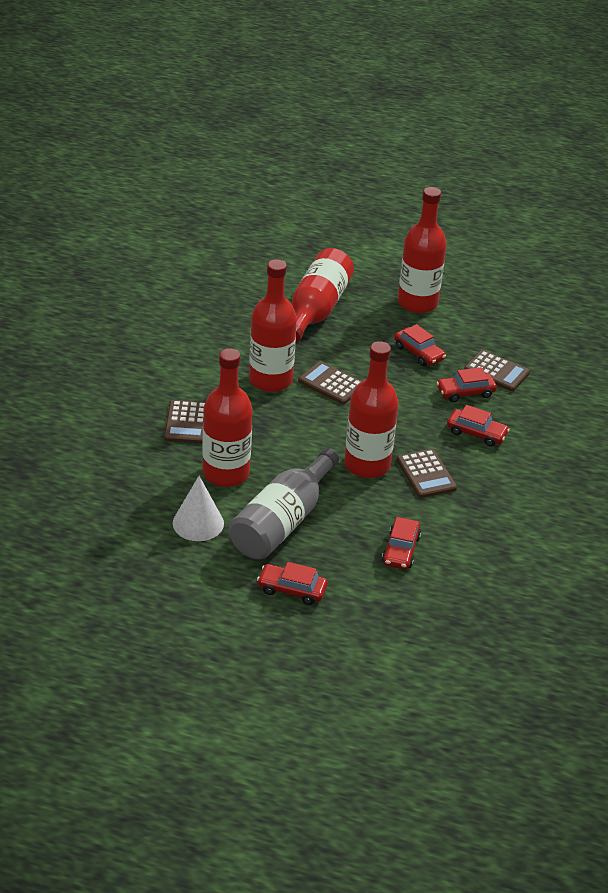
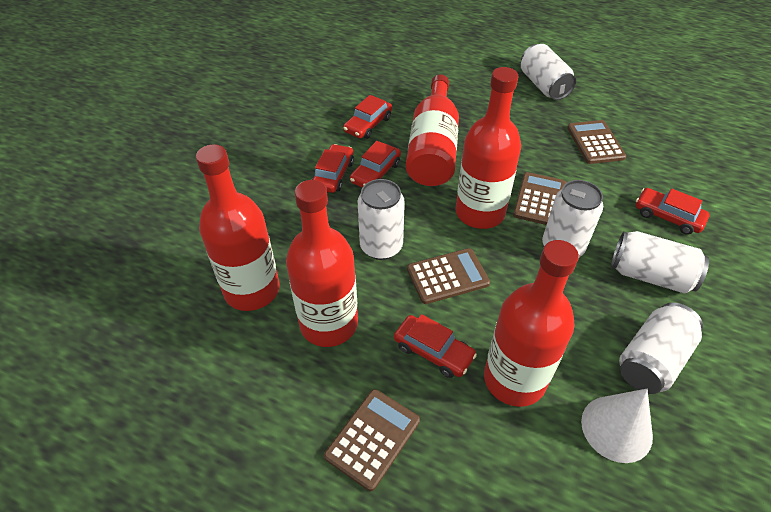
grey bottle: [229,448,339,559] = 1 -> none = 0
white can: none = 0 -> [358,179,405,260] [521,44,576,100] [542,180,603,257] [611,231,709,294] [619,303,703,394] = 5

